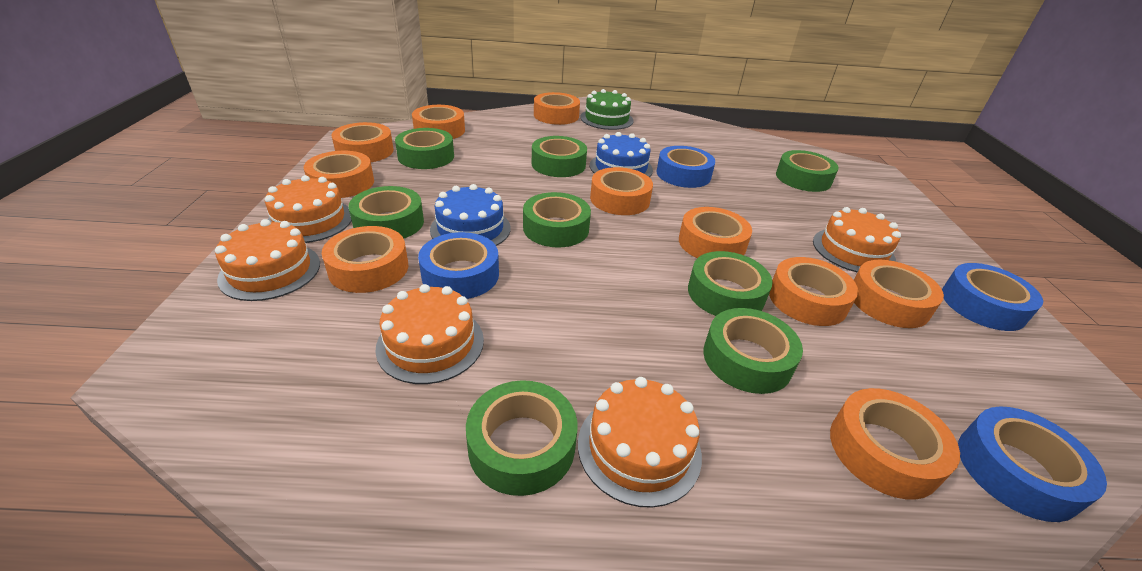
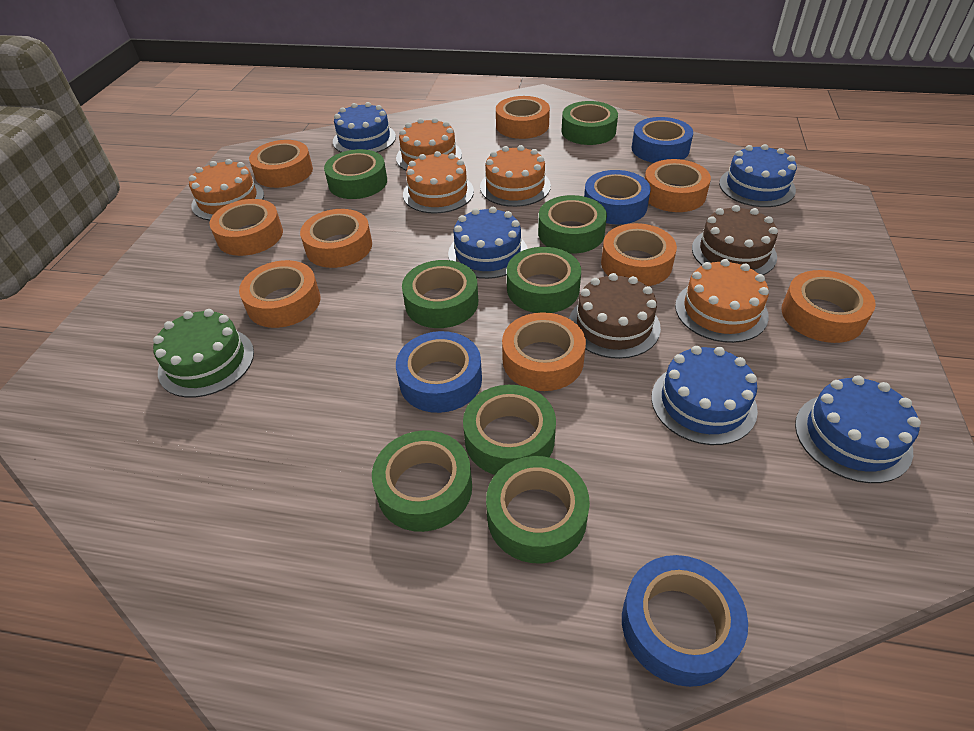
blue cake: [430,184,510,246] [590,132,653,177] = 2 -> [333,102,396,153] [448,207,528,279] [651,346,758,445] [719,144,797,207] [795,376,921,483] = 5
brown cake: none = 0 -> [569,273,661,359] [692,205,778,275] = 2
orange tape: [304,151,374,198] [322,226,408,293] [332,122,394,162] [412,105,465,139] [534,92,580,125] [590,167,653,215] [679,207,752,258] [769,257,858,326] [830,388,960,499] [854,260,944,328] = 10 -> [210,199,283,256] [239,260,320,328] [249,140,313,188] [300,209,372,268] [496,96,550,139] [502,312,586,391] [601,223,677,286] [645,159,711,212] [781,270,876,343] = 9

